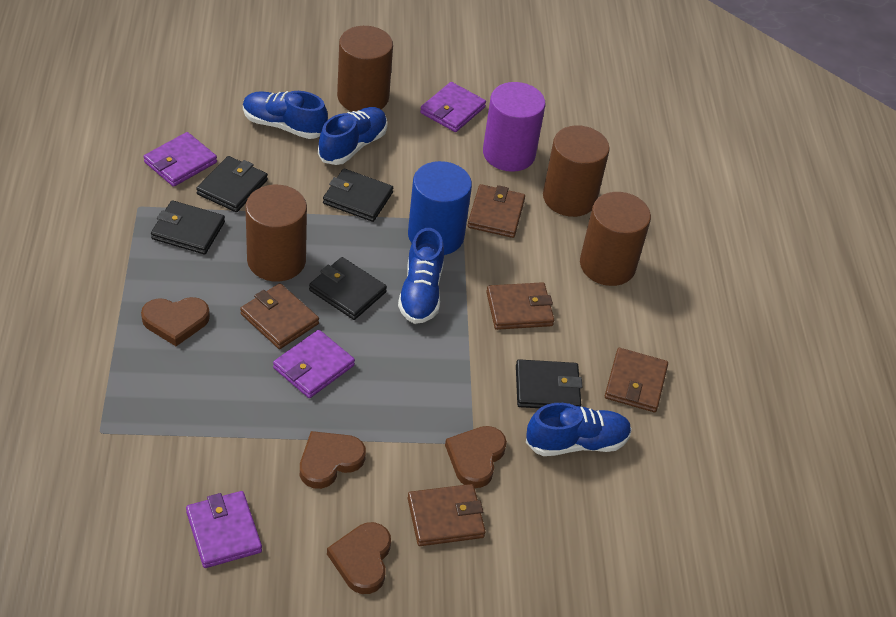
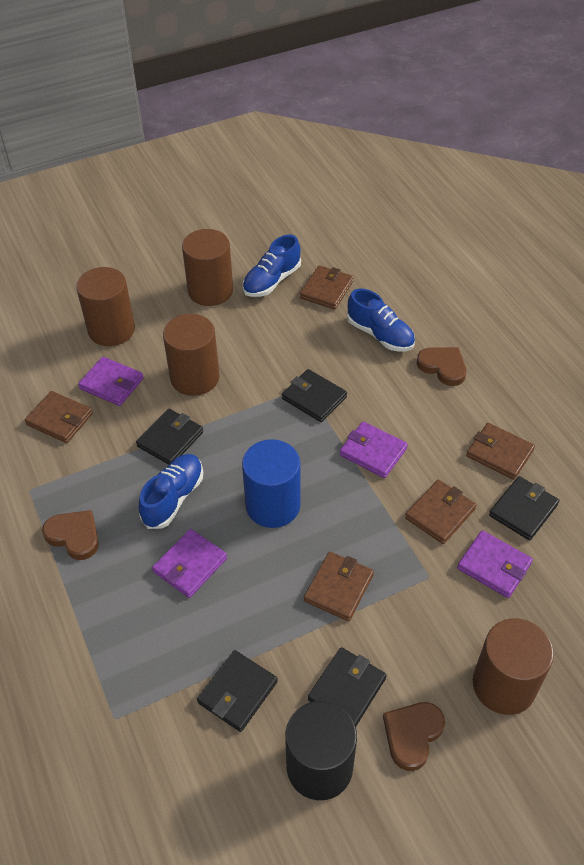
black cylinder: none = 0 -> [285,701,357,800] = 1
blue shoe: [243,91,328,139] [318,107,387,165] [398,228,444,324] [526,403,632,456] = 4 -> [139,454,203,529] [243,235,301,297] [347,288,415,352] = 3
brown heart: [141,297,210,346] [300,431,366,489] [327,522,391,594] [445,426,507,488] = 4 -> [42,510,99,560] [383,702,445,771] [417,347,466,386] = 3
purple cylinder: [483,82,545,172] = 1 -> none = 0

